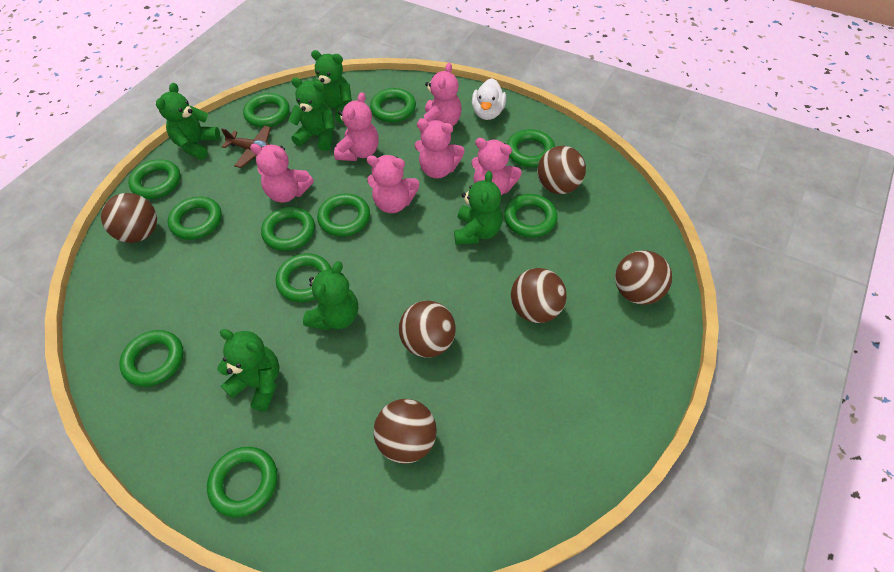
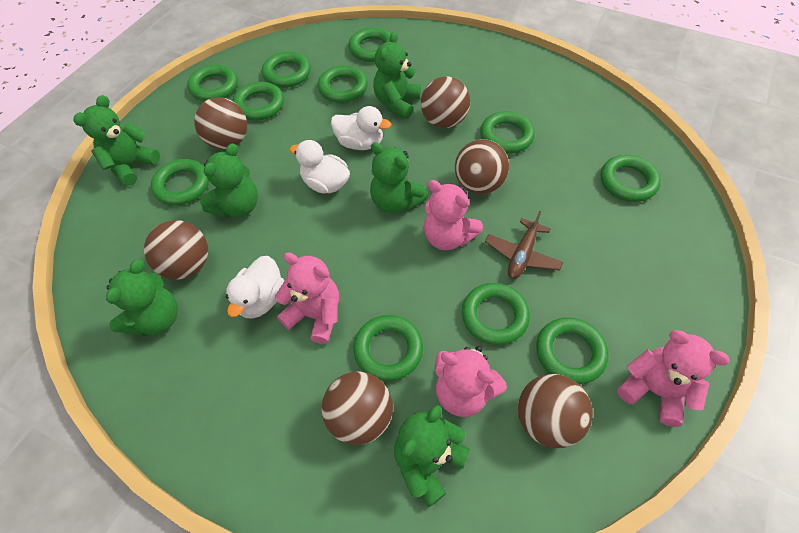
pink teddy bear: [250,144,314,203] [334,92,379,161] [367,155,419,213] [415,120,465,179] [419,63,462,131] [471,138,522,195] = 6 -> [275,252,339,344] [424,180,483,250] [435,346,507,417] [617,330,730,427] = 4
white duck: [472,78,506,120] = 1 -> [226,256,284,319] [290,140,350,193] [331,106,391,150] = 3

